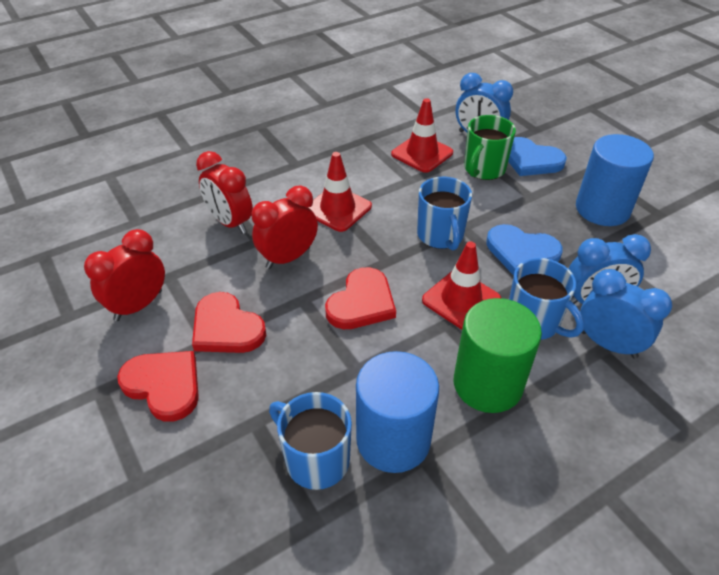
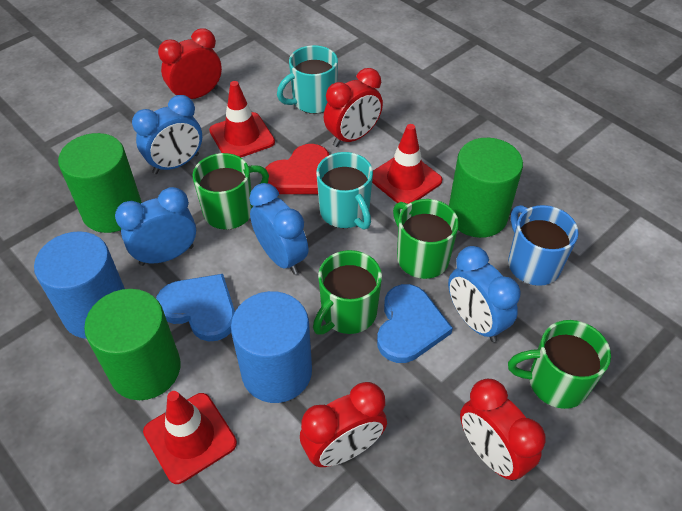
blue clock: [456,73,513,132] [568,234,651,304] [580,269,672,359] = 3 -> [115,187,196,266] [132,95,202,174] [249,183,308,275] [448,246,520,342] = 4
blue mug: [269,392,352,490] [417,176,472,251] [509,258,584,340] = 3 -> [508,205,579,286] = 1
green cylinder: [454,298,542,413] = 1 -> [58,133,142,233] [84,289,181,400] [449,138,523,238] = 3
green mug: [464,115,516,180] = 1 -> [193,153,269,230] [313,250,382,334] [393,199,459,279] [508,320,611,409] = 4
red clock: [84,229,165,321] [196,151,253,234] [252,186,318,269] = 3 -> [158,28,222,99] [300,382,387,467] [324,68,383,147] [460,379,545,481] = 4
red heart: [117,351,199,422] [192,292,266,353] [325,267,396,329] = 3 -> [265,144,329,194] = 1
turquoise mug: none = 0 -> [277,45,338,114] [316,152,373,229] = 2

